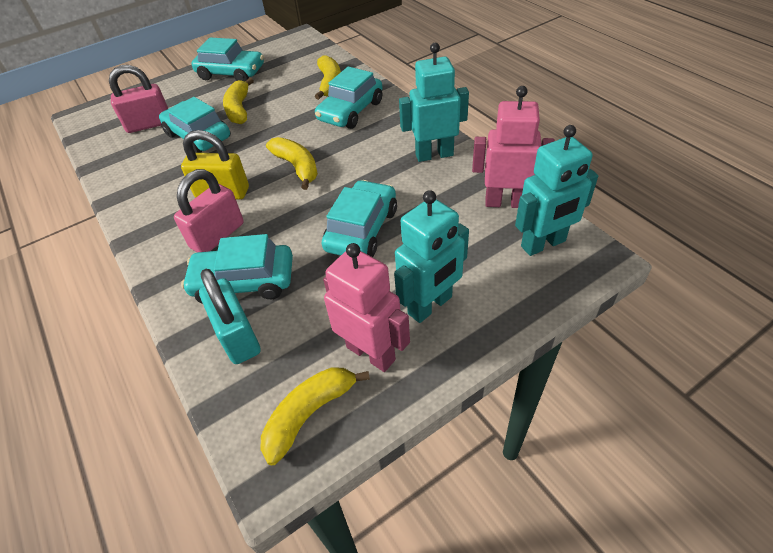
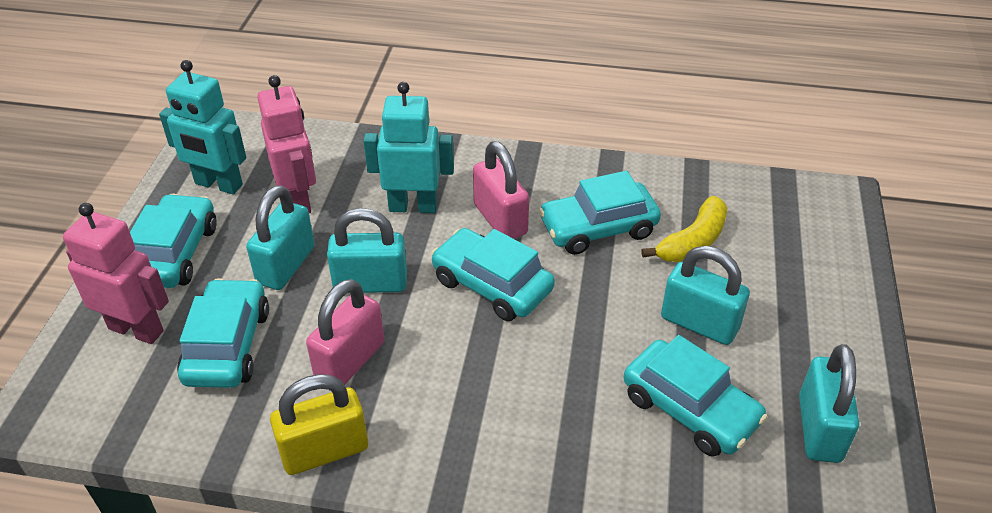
turquoise padlock: [199,269,261,364] = 1 -> [246,185,315,290] [327,208,407,293] [661,246,750,345] [799,344,859,463] = 4
turquoise robot: [394,190,469,323] [399,43,469,162] [515,125,598,256] = 3 -> [159,60,246,194] [363,82,454,213] = 2
yellow banana: [223,78,254,124] [261,368,370,465] [266,137,318,190] [315,55,341,100] = 4 -> [641,196,728,262] = 1

